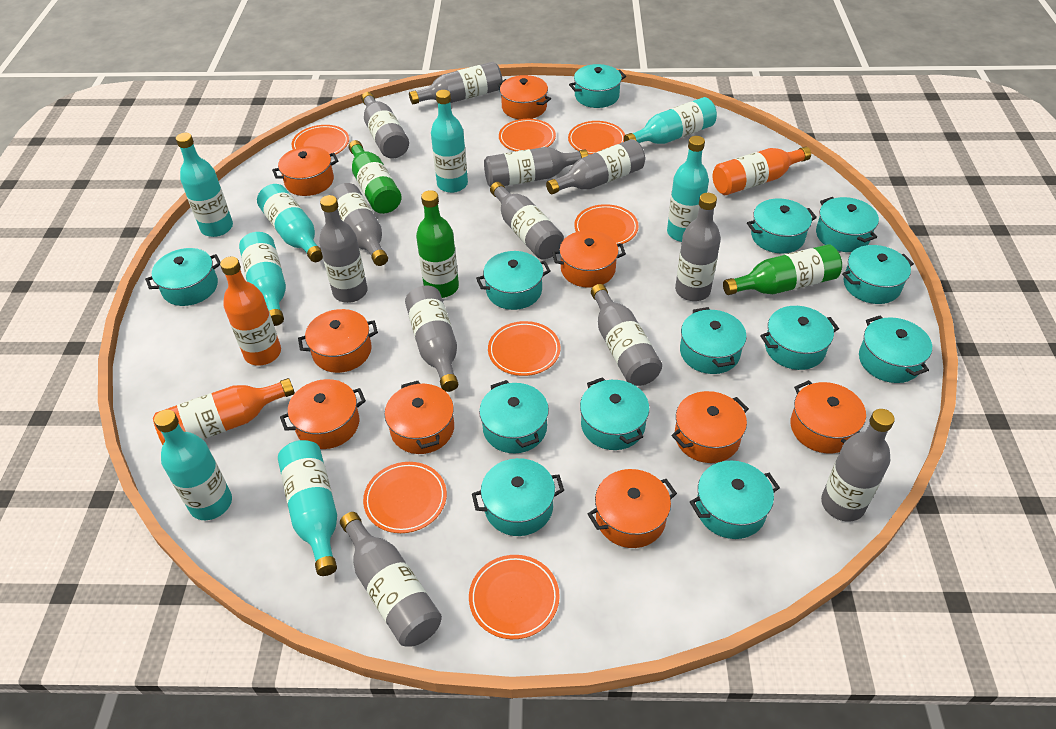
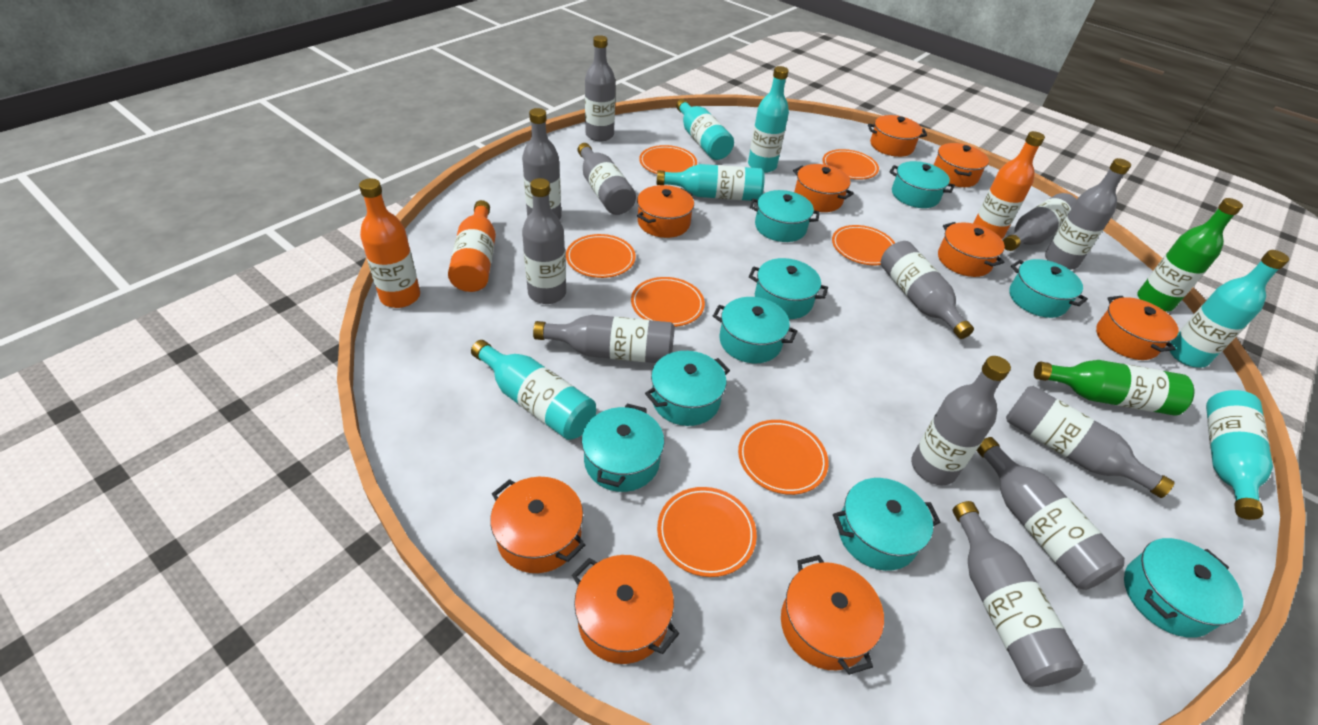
green bottle: [349,140,402,214] [416,190,459,298] [723,244,842,295] = 3 -> [1034,360,1195,416] [1137,198,1243,312] = 2
turquoise bottle: [154,410,232,520] [176,133,233,237] [239,232,286,326] [257,184,323,262] [278,440,337,576] [431,90,468,193] [624,97,717,144] [667,136,709,242] = 8 -> [471,340,596,440] [657,164,765,201] [676,99,734,160] [748,66,789,173] [1170,250,1289,368] [1206,390,1273,520] = 6
turquoise pot: [145,248,221,306] [472,458,564,536] [476,251,551,310] [479,380,549,453] [569,64,626,108] [580,377,650,450] [680,307,747,374] [690,461,780,539] [747,198,817,253] [760,306,839,370] [816,197,879,252] [842,245,914,304] [859,315,932,383] = 13 -> [582,404,664,492] [645,351,730,426] [713,297,797,363] [749,258,828,319] [750,190,820,242] [833,478,940,571] [889,161,955,208] [1009,259,1088,318] [1124,538,1243,637] = 9

